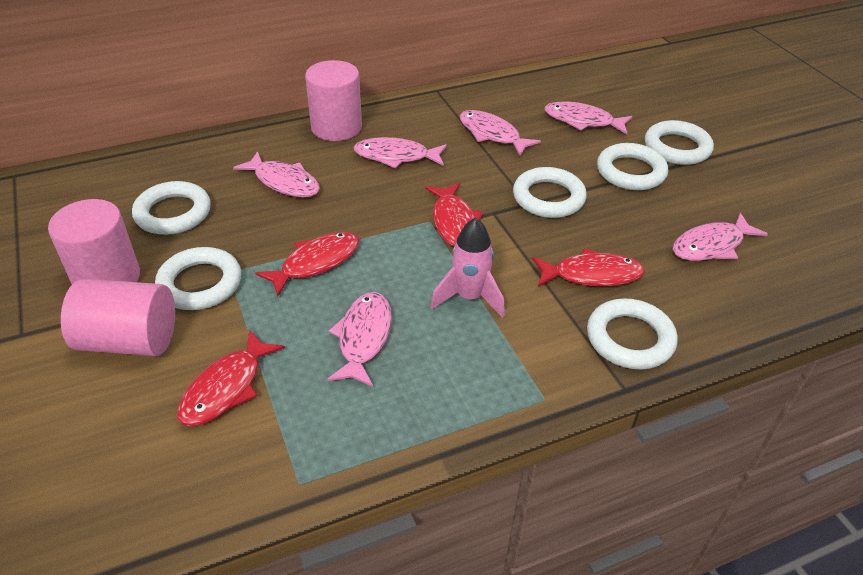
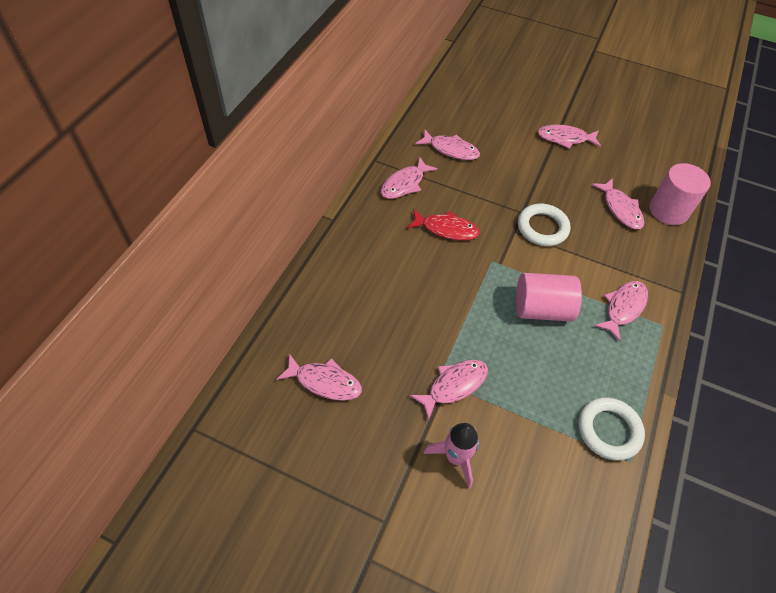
pink cylinder: [48,199,140,284] [61,279,175,356] [305,60,362,141] = 3 -> [516,273,582,322] [649,163,711,225] = 2
pink fish: [233,151,320,198] [327,292,392,387] [353,137,447,168] [460,110,541,156] [544,101,633,134] [672,213,768,261] = 6 -> [276,353,362,401] [381,157,437,199] [410,360,488,420] [415,129,480,160] [537,124,601,149] [592,178,644,229] [594,281,648,342] = 7
red fish: [177,330,285,426] [255,232,359,296] [425,183,483,247] [532,248,645,286] = 4 -> [407,209,480,241] = 1
white ring: [132,181,211,235] [155,247,241,310] [513,167,587,218] [587,298,678,369] [597,143,668,190] [645,120,714,165] = 6 -> [518,204,570,246] [579,397,645,460] = 2

